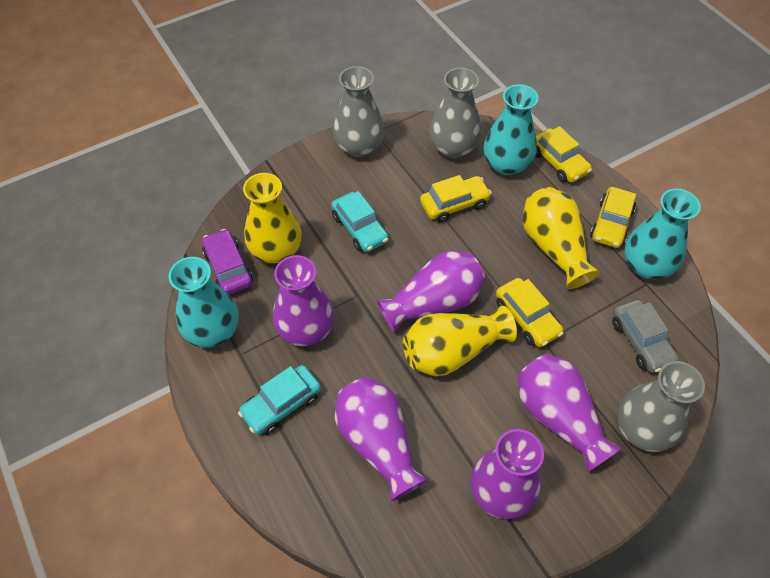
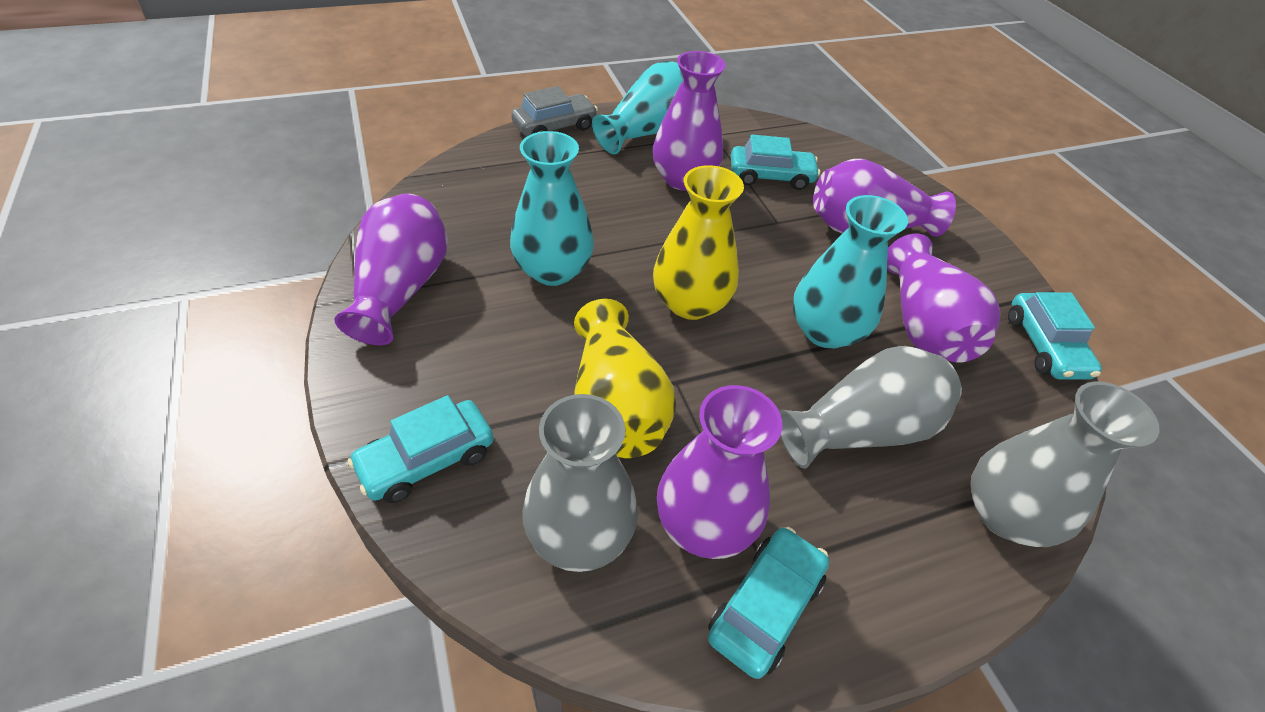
purple car: [202,229,253,295] = 1 -> none = 0
turquoise car: [238,365,321,435] [331,191,389,252] = 2 -> [348,395,494,503] [708,527,829,679] [731,135,820,190] [1008,292,1102,380] = 4
yellow car: [420,175,492,223] [496,278,564,347] [535,126,592,183] [590,187,636,248] = 4 -> none = 0
yellow vase: [243,173,302,263] [403,306,517,376] [522,187,600,289] = 3 -> [574,299,676,458] [653,165,744,320] = 2

